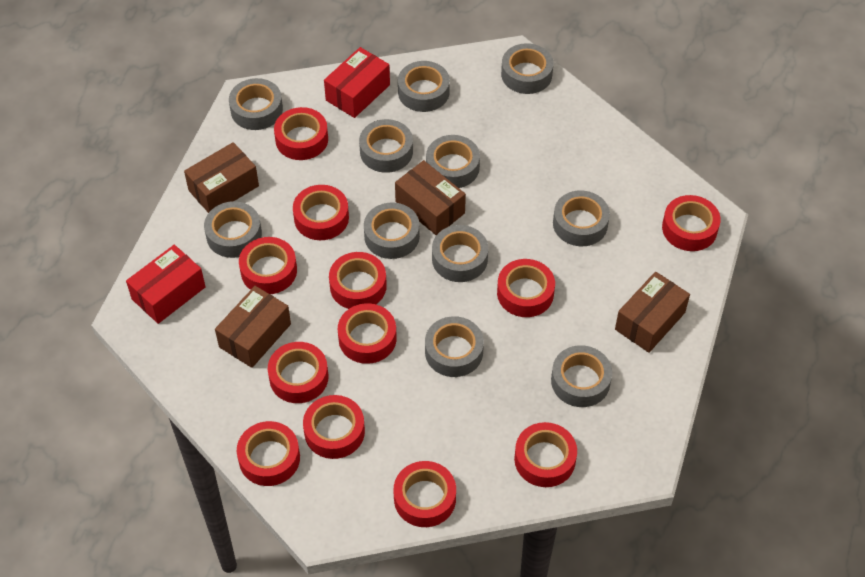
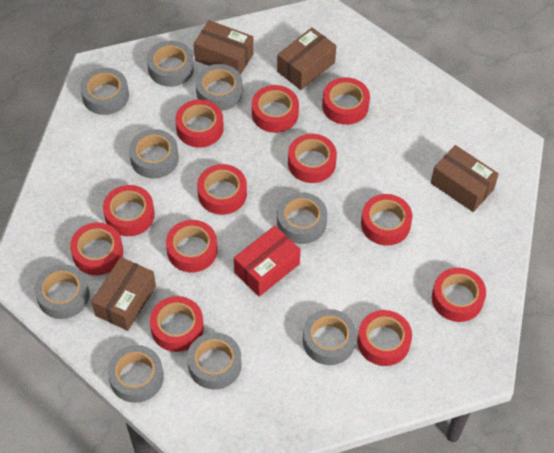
grey tape: [204,201,262,258] [229,78,283,130] [359,119,413,173] [364,202,420,259] [398,61,450,112] [425,316,484,377] [426,135,480,188] [432,225,488,282] [501,43,553,94] [551,345,612,407] [553,191,610,246] = 11 -> [35,264,89,319] [80,68,129,115] [108,345,164,403] [129,129,179,179] [147,40,194,87] [187,332,242,389] [196,64,243,111] [277,192,327,244] [303,309,357,365] = 9
red box: [126,245,206,324] [324,47,390,118] = 2 -> [234,226,301,297] = 1

